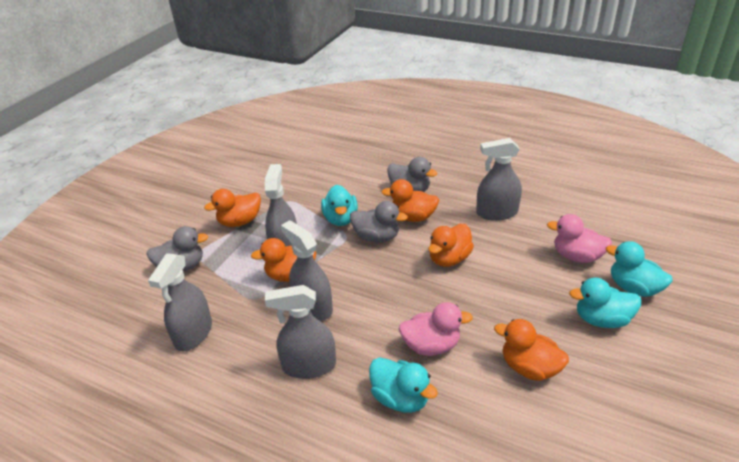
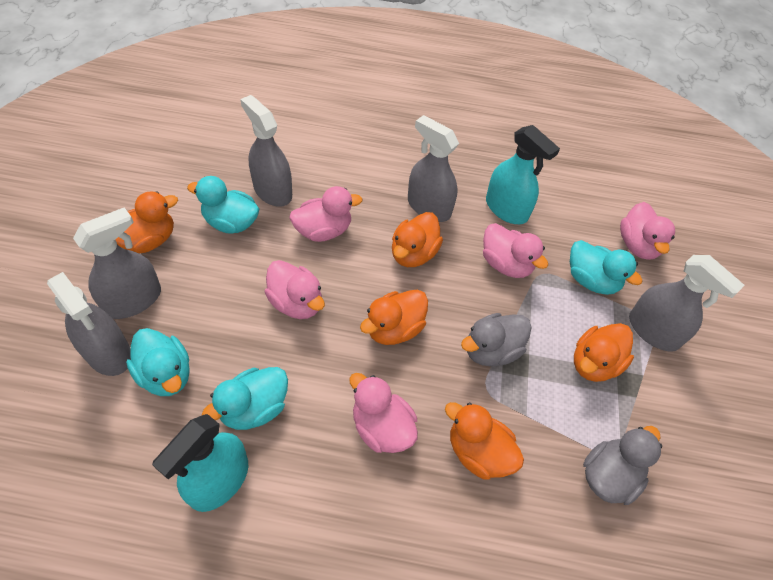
grey duck: [146,226,208,272] [350,201,408,242] [387,157,437,192] = 3 -> [461,313,532,367] [583,426,662,505] = 2
pink duck: [399,302,473,356] [547,214,612,263] = 2 -> [265,260,325,319] [289,186,363,242] [349,373,418,453] [483,223,548,278] [620,202,675,260] = 5
turquoise spray bottle: none = 0 -> [152,414,248,512] [486,125,560,224] = 2

